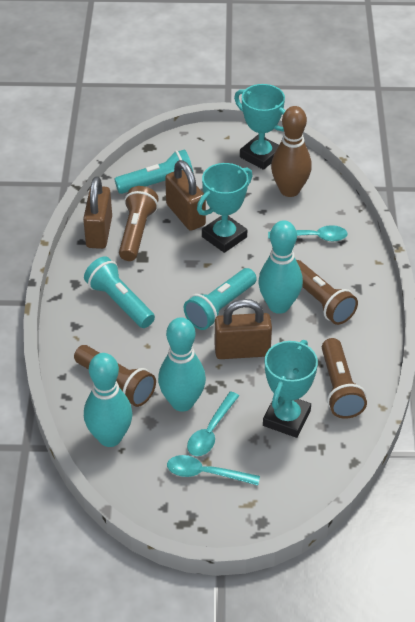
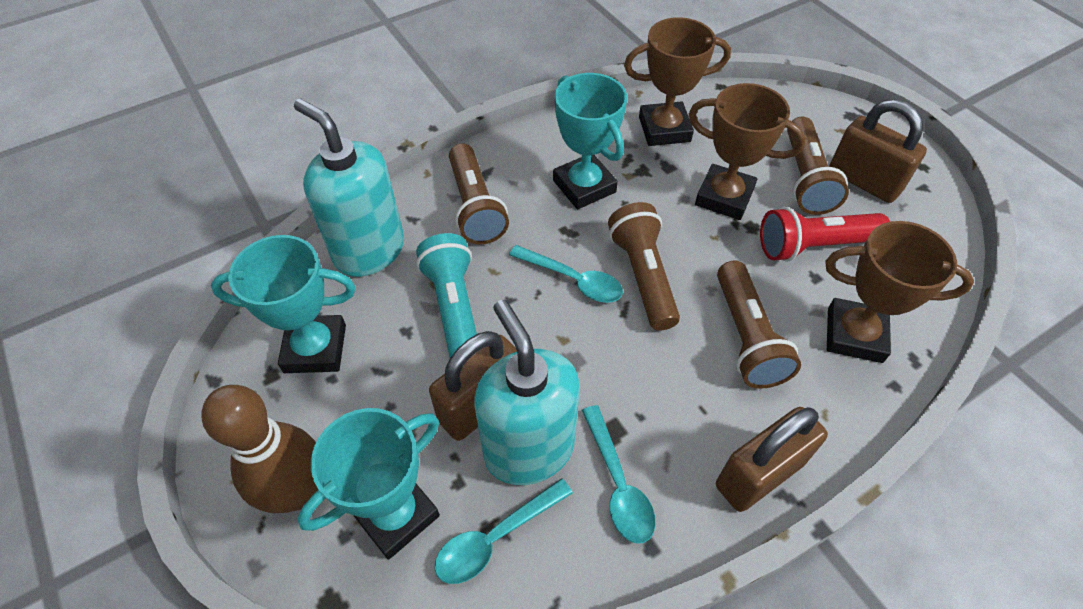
brown trophy: none = 0 -> [624,17,731,146] [689,83,806,220] [825,221,974,363] = 3
red flashlight: none = 0 -> [760,207,890,262] = 1
turquoise bowling pin: [84,353,132,447] [158,317,206,412] [258,220,303,314] = 3 -> none = 0
turquoise flashlight: [84,256,155,328] [115,149,194,194] [184,268,257,330] = 3 -> [416,233,477,358] = 1
turquoise soap dispenser: none = 0 -> [294,98,404,277] [474,300,580,485] = 2

